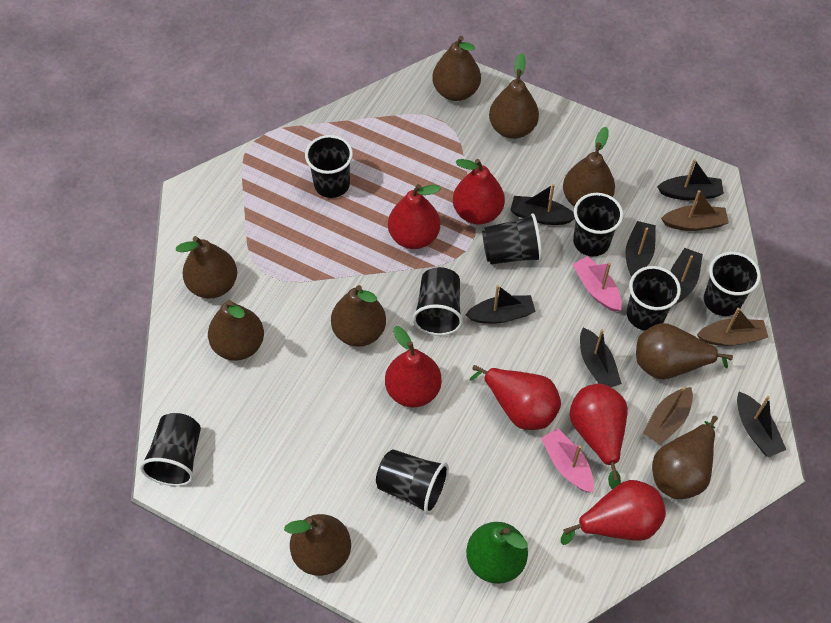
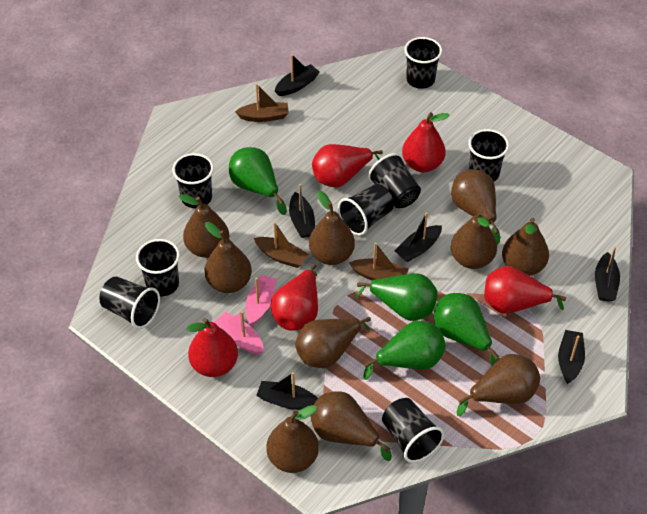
black boat: [465,285,535,324] [510,184,575,225] [580,328,622,387] [625,221,656,277] [657,159,724,200] [670,248,703,305] [737,392,786,457] = 7 -> [256,372,318,410] [275,54,320,96] [289,184,315,238] [395,213,442,262] [558,330,585,384] [595,246,620,301] = 6
brown pear: [176,236,237,299] [208,300,264,361] [284,514,351,576] [331,285,386,347] [432,36,481,101] [489,53,539,139] [563,127,615,207] [636,323,733,379] [652,416,718,499] = 9 -> [179,194,229,258] [205,222,252,293] [266,405,319,473] [295,317,371,368] [309,191,355,265] [311,391,392,461] [451,169,500,245] [451,211,497,269] [457,354,540,416] [502,218,549,276] = 10
green pear: [466,522,528,584] = 1 -> [229,147,287,215] [355,273,437,321] [363,321,446,380] [434,293,499,366] = 4
red pear: [385,326,442,408] [388,184,441,249] [453,159,505,225] [469,365,561,430] [561,480,666,545] [570,384,628,489] = 6 -> [187,318,238,377] [271,264,318,331] [312,144,383,187] [402,112,450,172] [484,266,566,314] = 5

